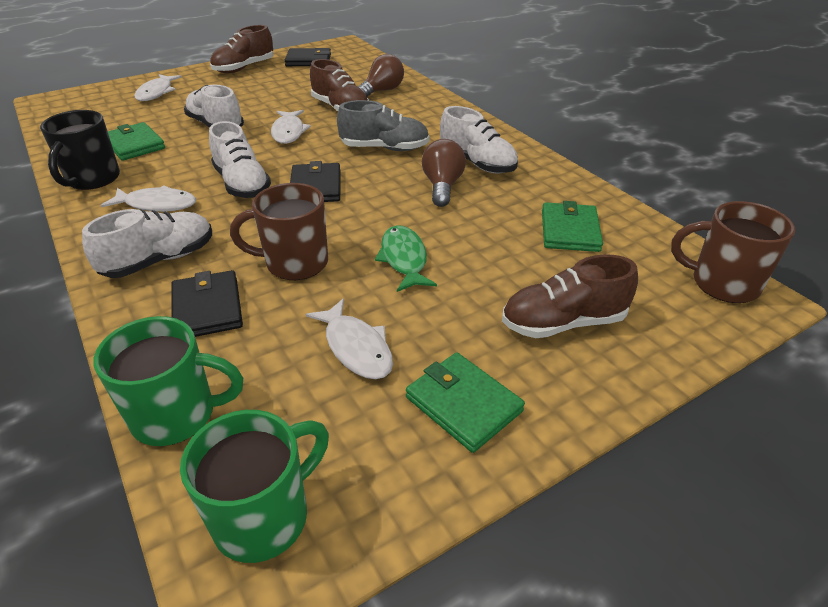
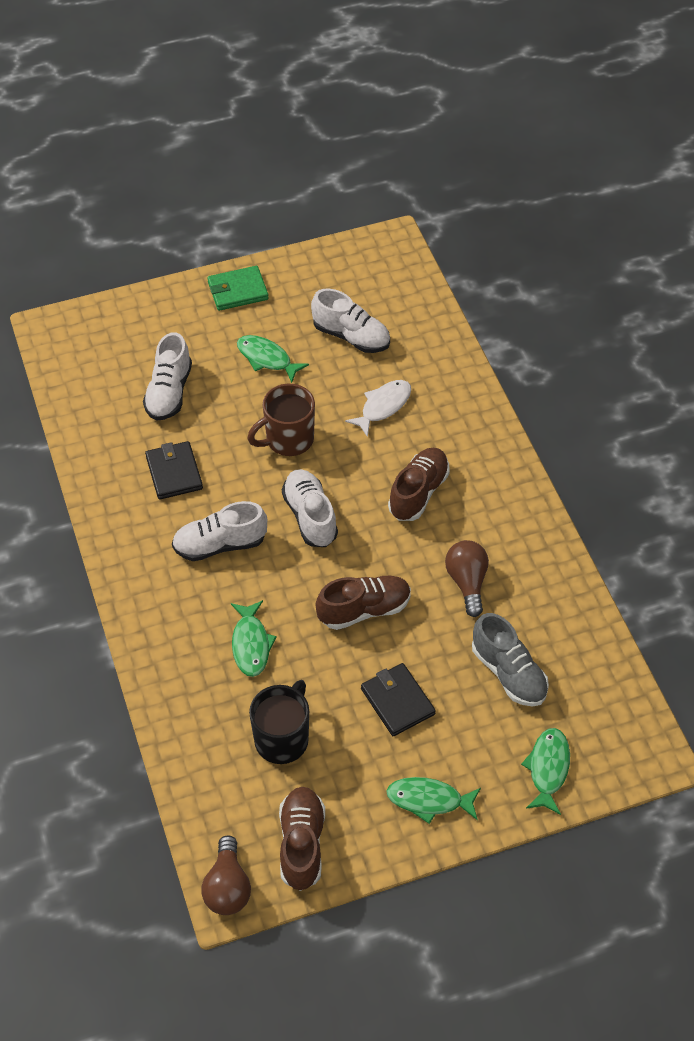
black wallet: [172,270,243,337] [285,48,331,66] [290,161,341,202] = 3 -> [145,441,203,500] [361,663,436,736] = 2
brown mug: [230,183,328,280] [671,201,795,303] = 2 -> [247,384,315,456] = 1
green fish: [375,225,437,292] = 1 -> [231,600,277,677] [237,335,309,383] [386,777,481,824] [521,728,570,815] = 4
green mug: [93,316,243,446] [180,410,329,563] = 2 -> none = 0
green wallet: [108,122,165,161] [406,352,525,453] [542,201,603,252] = 3 -> [207,266,269,311] = 1
white fish: [101,185,196,212] [135,74,182,101] [271,110,311,144] [306,299,393,379] = 4 -> [345,380,411,437] = 1

